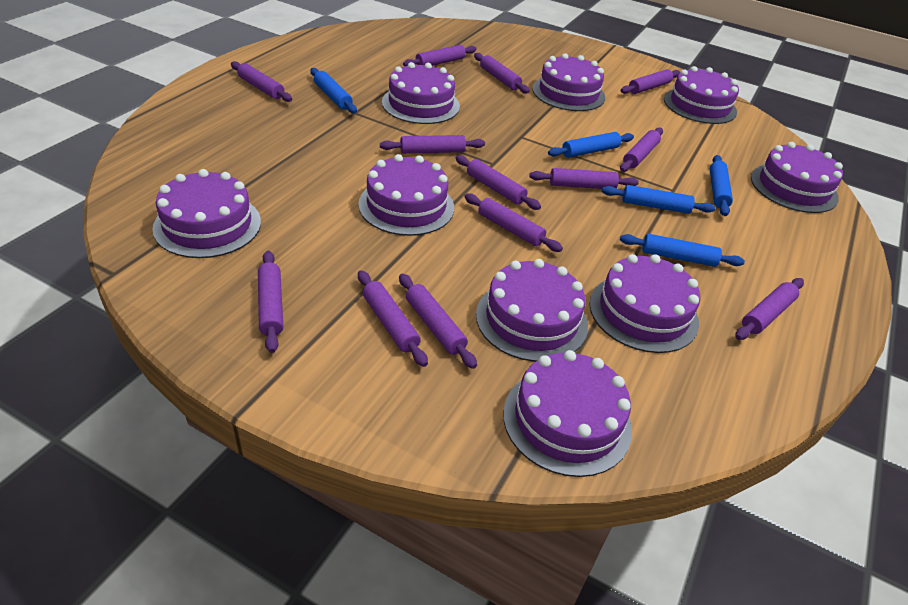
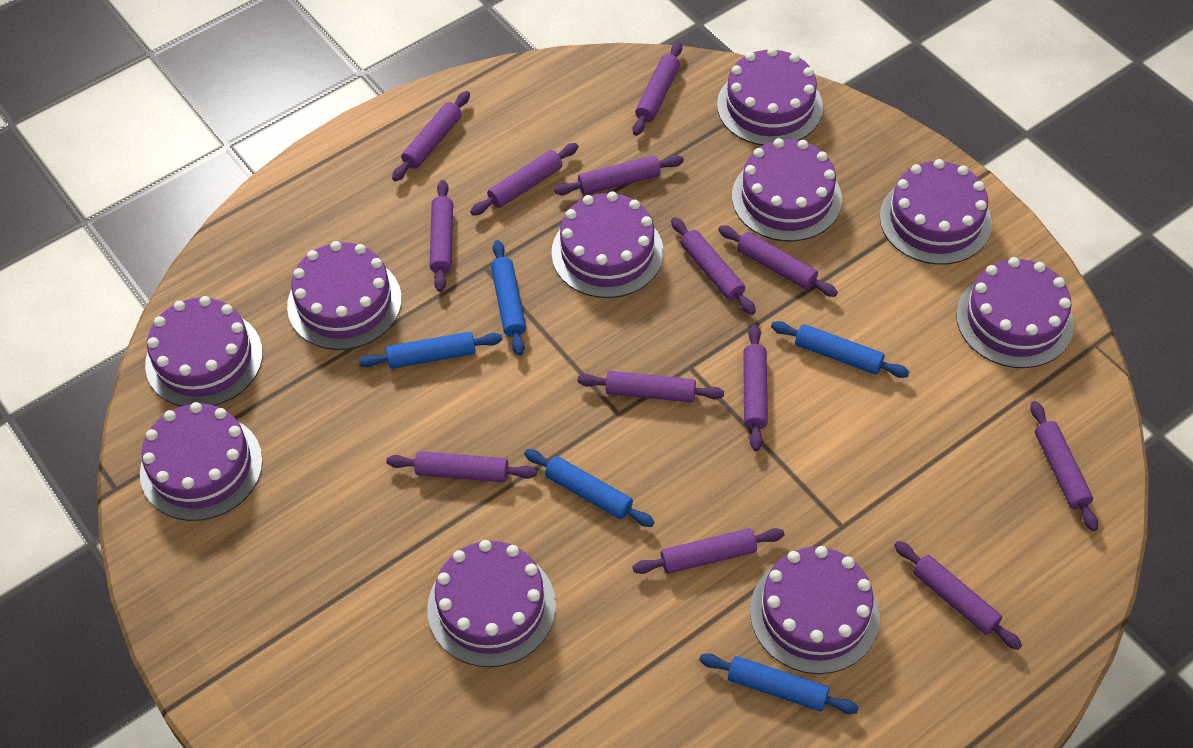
purple cake: [152,169,261,258] [358,154,454,236] [382,62,460,124] [476,259,588,362] [503,350,632,477] [533,53,605,111] [589,254,700,353] [664,66,739,124] [751,142,843,213] = 9 -> [140,402,263,521] [145,296,263,406] [287,241,402,350] [427,540,556,667] [551,191,664,298] [717,47,823,146] [732,138,842,241] [750,546,880,674] [880,159,992,265] [956,257,1074,368] = 10

